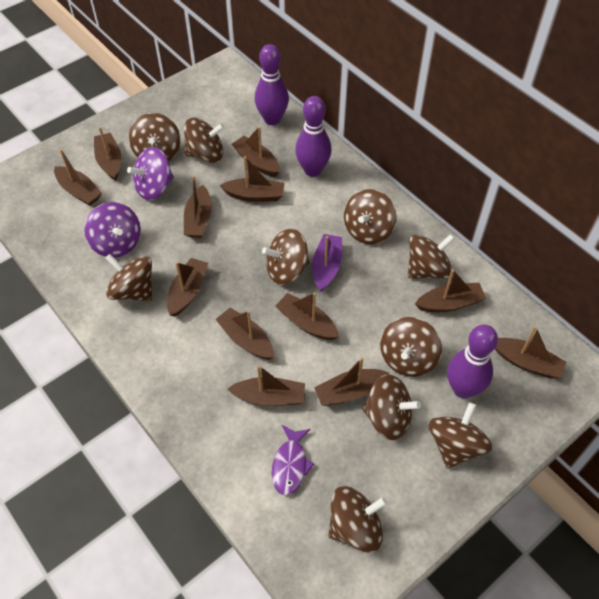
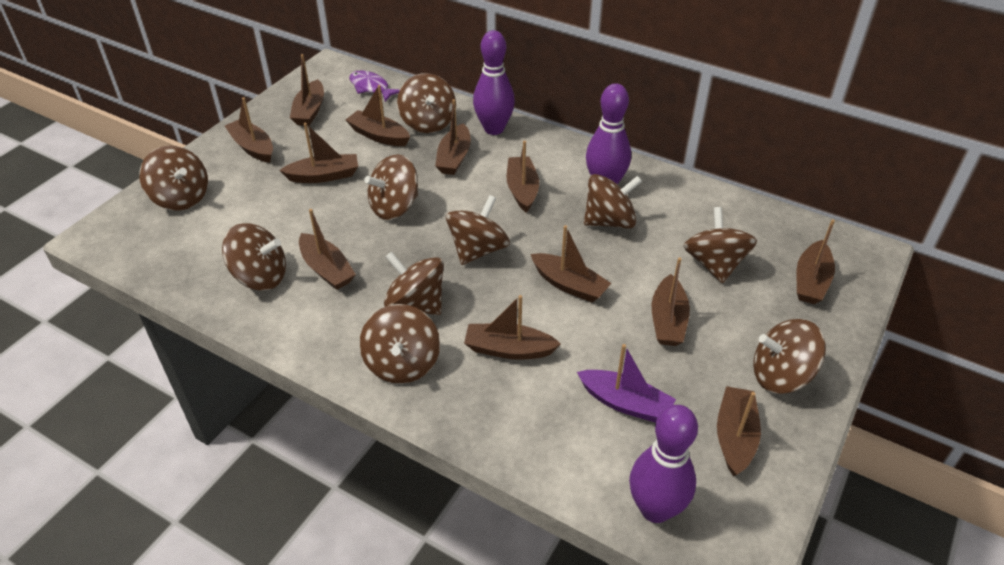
purple spinning top: [84,202,141,258] [127,147,174,200] = 2 -> none = 0

